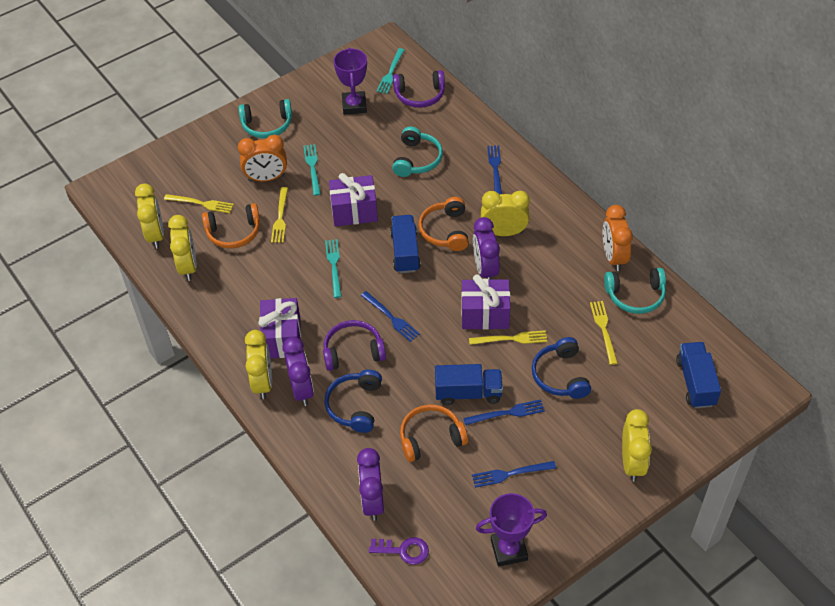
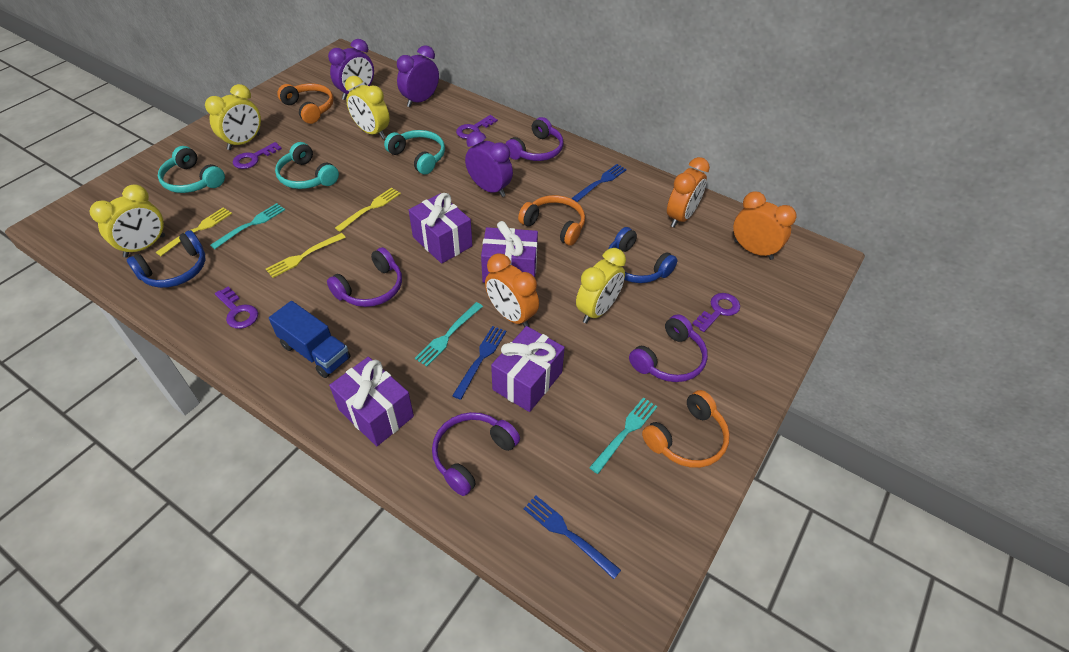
blue fork: [361,291,420,342] [463,399,545,425] [472,461,556,488] [487,145,502,195] = 4 -> [452,326,506,400] [523,495,621,579] [572,164,627,202] = 3
blue truck: [390,215,421,273] [435,364,503,405] [676,342,721,408] = 3 -> [269,301,351,378] = 1
orange clock: [238,135,287,182] [603,205,633,271] = 2 -> [485,253,539,327] [667,157,710,228] [733,191,797,260] = 3
purple gift: [258,298,301,358] [329,173,378,227] [461,274,510,330] = 3 -> [329,357,414,446] [409,193,472,264] [481,221,538,283] [491,326,565,412] = 4
purple headphones: [323,320,386,371] [393,70,445,108] = 2 -> [327,247,402,307] [432,412,520,496] [505,117,563,161] [629,314,708,382] = 4
purple key: [369,537,429,565] = 1 -> [215,287,258,329] [233,142,282,169] [456,115,498,139] [692,293,740,332] = 4
purple trophy: [334,48,367,115] [476,493,547,567] = 2 -> none = 0
yellow clock: [135,184,164,248] [168,215,197,281] [245,330,272,399] [481,191,530,236] [622,409,652,482] = 5 -> [89,184,165,257] [205,84,261,150] [345,76,390,139] [576,248,626,323] = 4
yellow fork: [164,194,234,213] [271,187,288,243] [469,330,547,345] [590,301,618,365] = 4 -> [156,208,232,256] [266,233,346,278] [335,188,401,232] = 3

